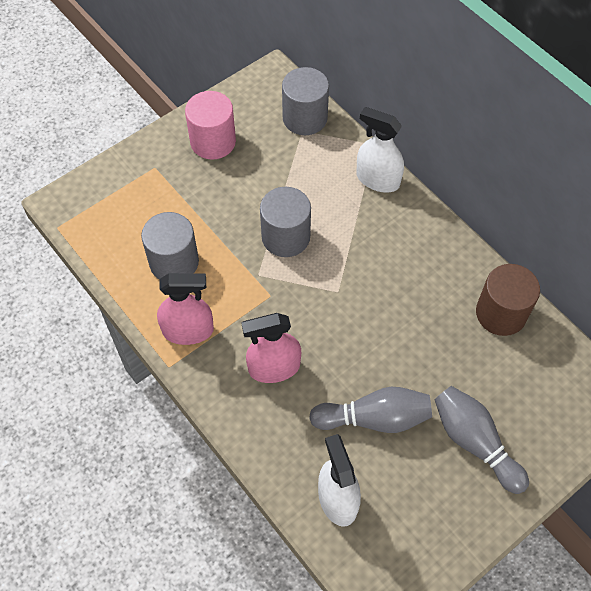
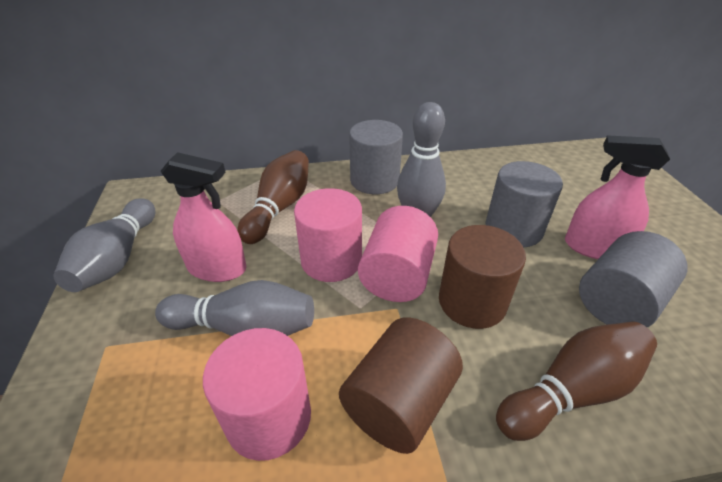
brown bowling pin: none = 0 -> [237,150,309,244] [496,322,657,441] = 2
brown cylinder: [476,264,540,336] = 1 -> [339,317,463,454] [439,225,526,329] = 2
grey bowling pin: [309,387,432,433] [434,386,529,494] = 2 -> [53,198,155,292] [155,280,314,336] [397,102,446,217] = 3
pink cylinder: [185,91,236,160] = 1 -> [203,328,311,461] [294,188,362,282] [358,206,438,302] = 3
white spray bottle: [318,434,361,527] [356,107,404,193] = 2 -> none = 0

